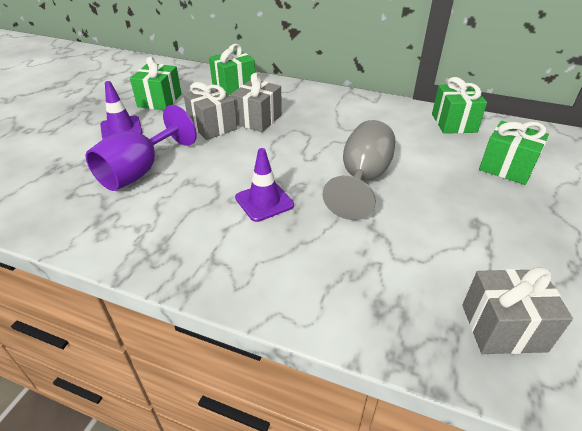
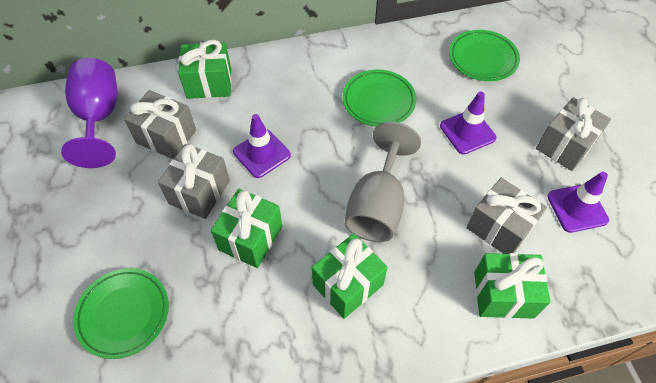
green plate: none = 0 -> [73,268,169,359] [342,69,416,127] [449,30,520,81] = 3
grey gift: [183,82,237,140] [231,73,282,132] [462,267,573,354] = 3 -> [124,90,196,159] [158,144,230,219] [466,178,547,254] [536,97,611,171] = 4
purple traffic cone: [100,81,143,139] [235,148,294,222] = 2 -> [233,114,291,178] [440,92,497,154] [547,172,609,233] = 3

